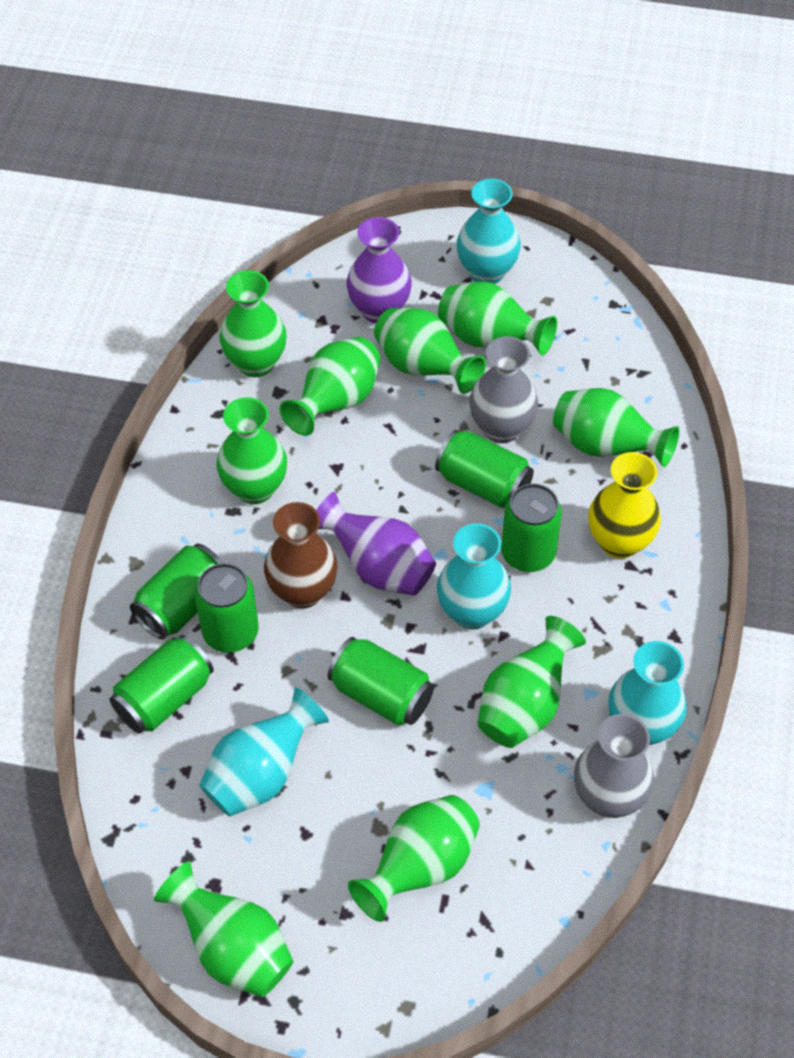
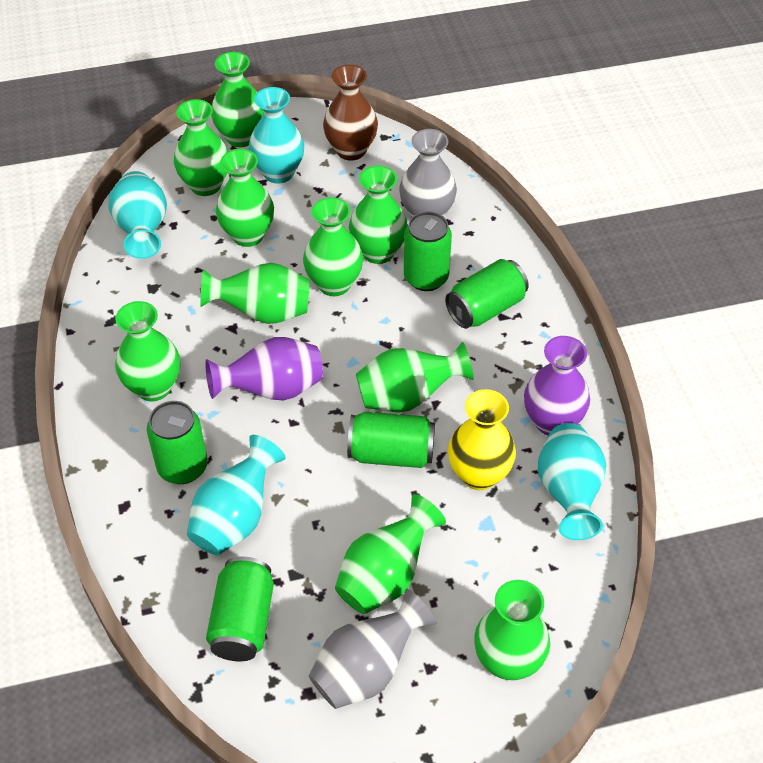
green can: [110,635,214,733] [130,544,223,640] [195,563,259,653] [328,637,434,726] [435,430,534,508] [501,483,562,572] = 6 -> [147,401,208,484] [206,556,274,661] [347,412,435,468] [404,212,452,291] [445,259,529,329] = 5
green vase: [154,861,293,997] [216,397,287,504] [220,270,287,377] [280,337,381,436] [348,795,480,922] [374,308,486,394] [438,281,557,356] [478,616,586,748] [553,388,680,467] = 9 -> [115,301,180,401] [174,99,228,196] [200,263,309,324] [211,52,264,147] [216,149,274,247] [303,197,363,296] [335,494,446,614] [349,166,408,264] [356,342,474,412] [474,580,550,681] = 10

